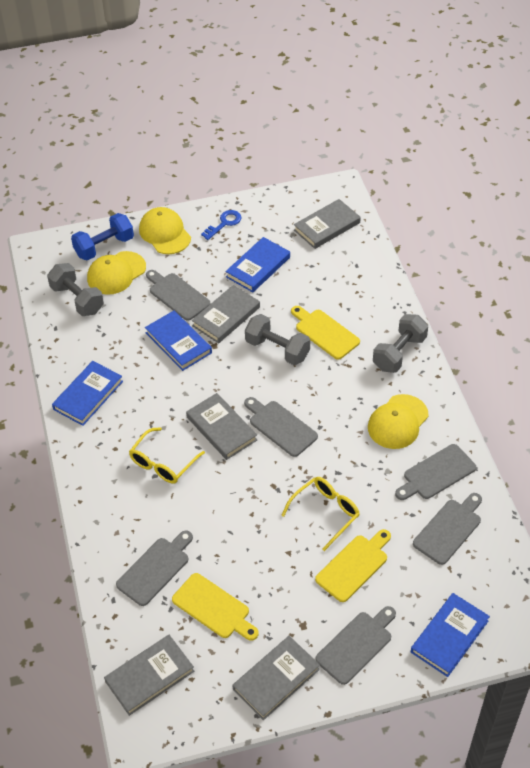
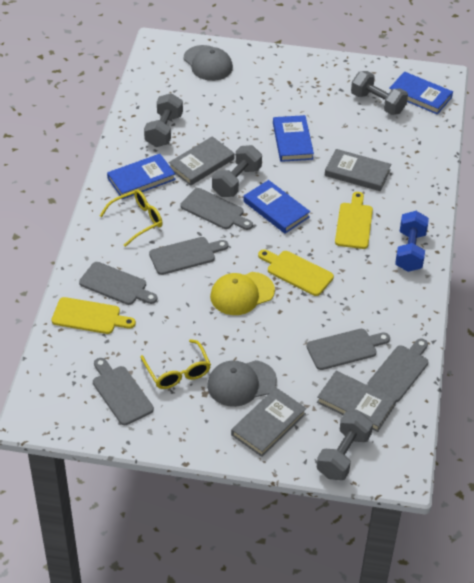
blue key: [201,210,241,240] = 1 -> none = 0
grey book: [104,635,194,716] [186,393,257,460] [192,285,260,343] [232,636,320,720] [294,199,361,249] = 5 -> [168,136,234,186] [231,388,307,457] [317,371,397,432] [325,149,391,191] = 4
grey cap: none = 0 -> [184,45,233,81] [207,360,277,407] = 2
grey dumbbell: [47,263,104,316] [245,314,310,365] [373,314,428,373] = 3 -> [144,93,183,147] [212,145,262,197] [317,411,373,480] [351,71,408,115] = 4
yellow cap: [87,251,146,295] [139,207,191,254] [368,394,429,449] = 3 -> [210,272,275,315] = 1

